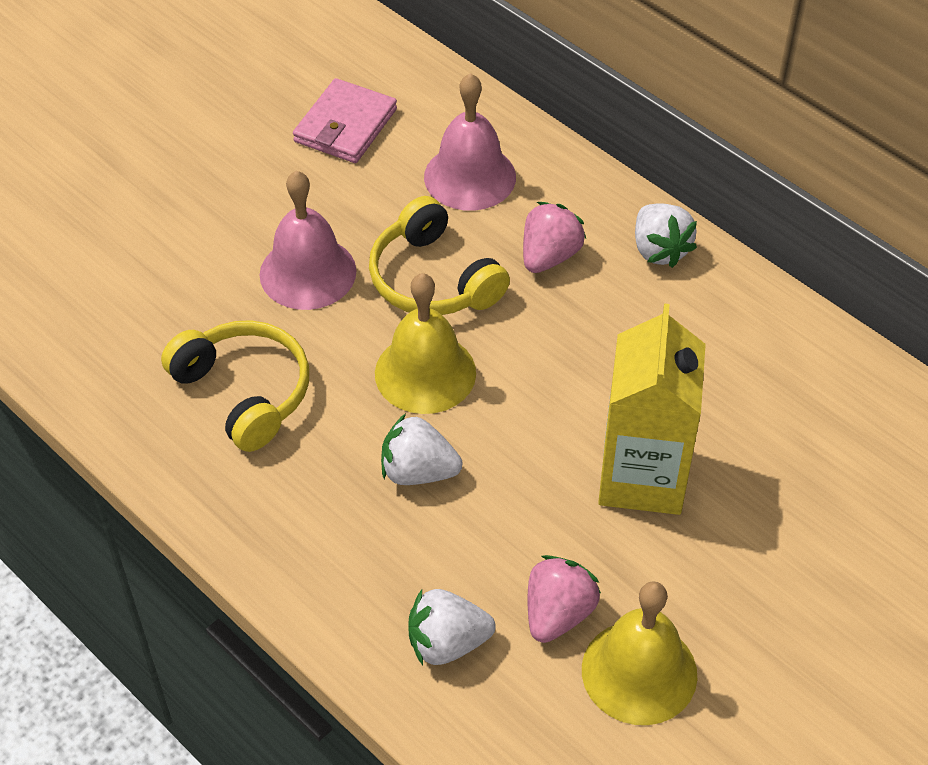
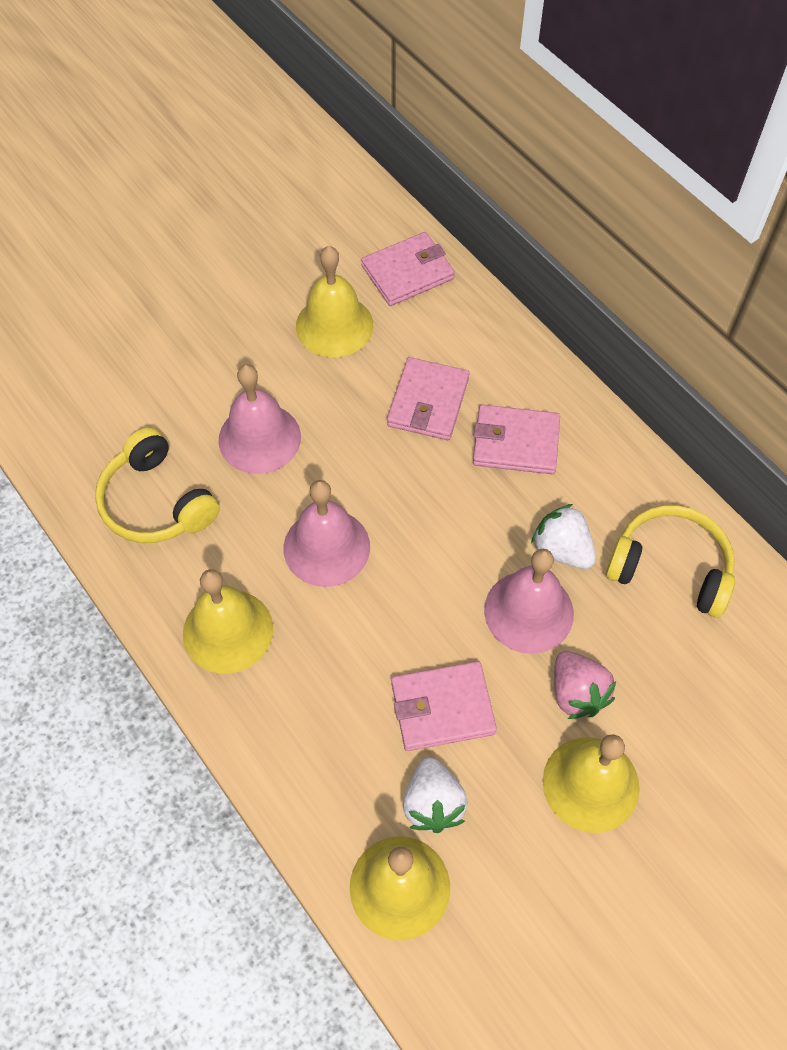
pink bell: [259,171,356,310] [424,73,516,211] = 2 -> [218,364,301,474] [284,480,370,587] [484,549,574,654] = 3
pink strawberry: [523,202,586,273] [528,555,601,643] = 2 -> [554,651,616,719] = 1
pink wallet: [293,78,397,163] = 1 -> [361,232,455,306] [387,357,469,440] [391,661,497,751] [473,405,560,474] = 4
white strawberry: [381,413,463,485] [408,589,496,665] [635,203,697,268] = 3 -> [403,757,468,833] [531,504,596,569] = 2
yellow bell: [375,273,476,414] [582,581,697,725] = 2 -> [183,569,273,674] [296,246,373,357] [350,836,450,940] [543,734,640,833] = 4
yellow carton: [598,304,706,515] = 1 -> none = 0

